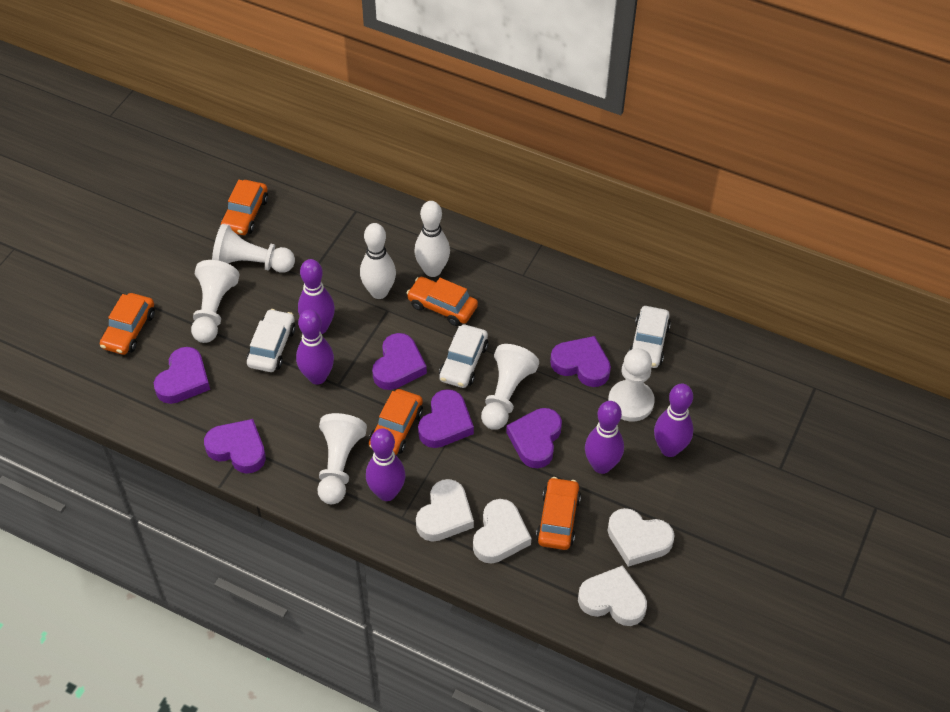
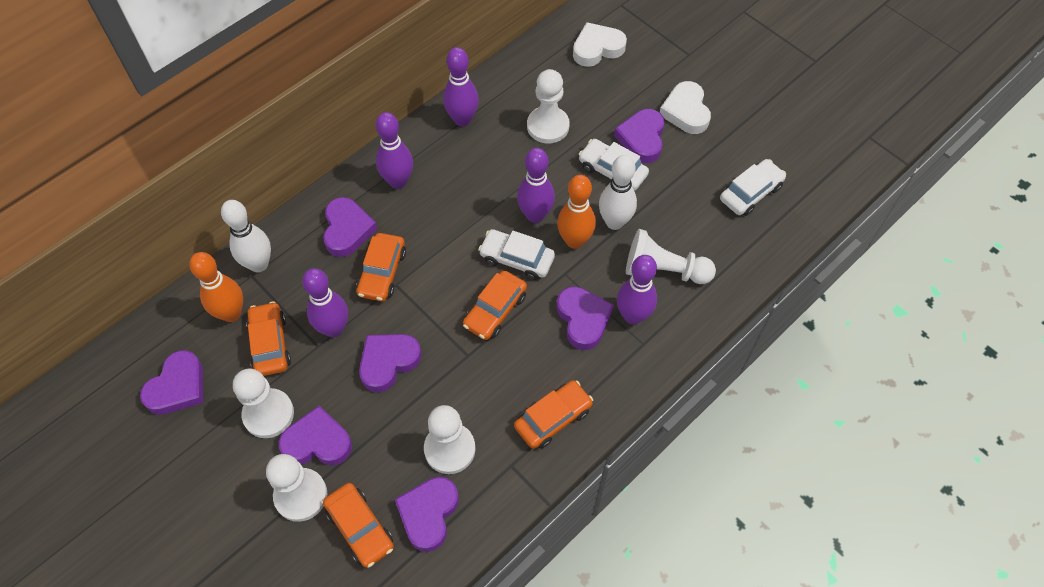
orange bowling pin: none = 0 -> [189,252,243,322] [557,175,596,249] = 2
purple heart: [154,347,210,404] [204,419,266,474] [372,333,427,390] [418,389,474,448] [506,408,562,468] [550,336,611,387] = 6 -> [140,350,203,415] [279,406,352,466] [323,197,377,257] [359,334,422,392] [395,477,459,552] [557,286,614,350] [614,109,665,163] = 7
white heart: [416,479,474,542] [473,499,531,563] [578,565,647,626] [607,508,674,567] = 4 -> [573,22,627,67] [660,81,711,134] = 2

